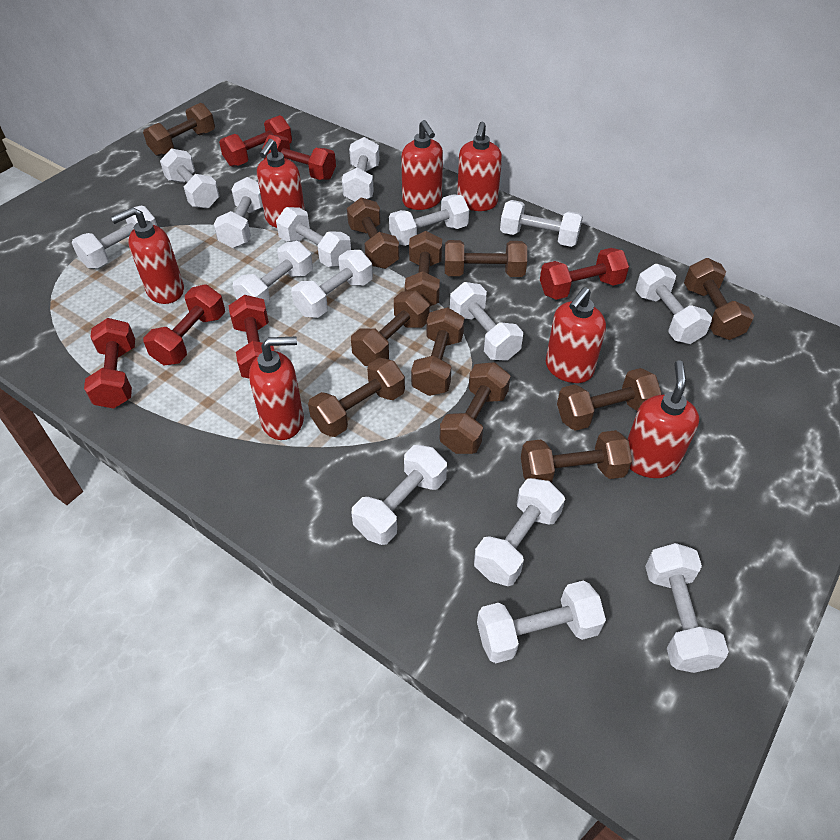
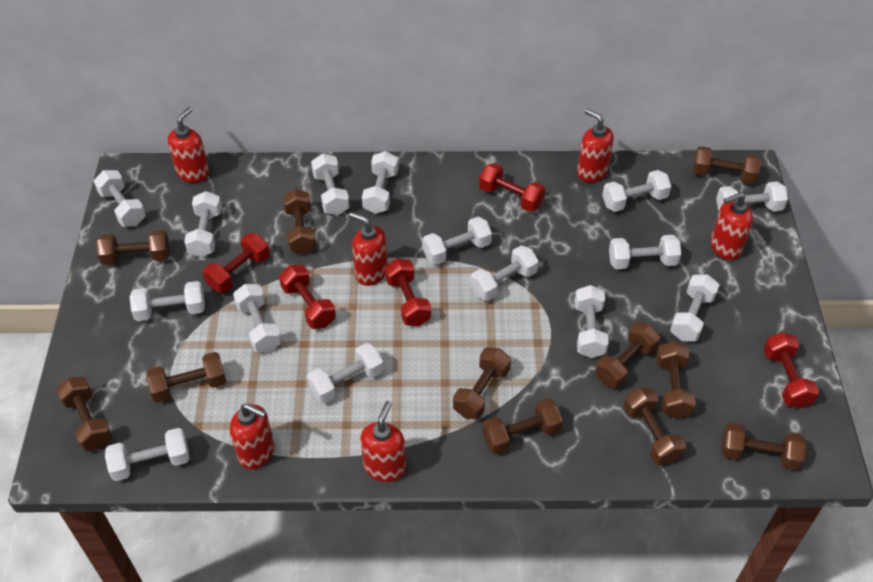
red dumbbell: [84,318,135,409] [143,285,225,365] [219,115,292,167] [229,295,274,378] [262,135,336,180] [540,248,629,300] = 6 -> [202,233,270,293] [279,265,336,329] [385,258,431,326] [479,163,545,212] [763,332,819,408] = 5
red soap dispenser: [111,207,184,304] [249,337,304,440] [257,139,305,228] [401,120,443,210] [457,122,502,211] [546,287,606,383] [627,360,699,478] = 7 -> [168,107,209,183] [230,403,274,469] [349,212,388,286] [360,401,406,482] [577,109,614,183] [710,193,753,260] = 6

